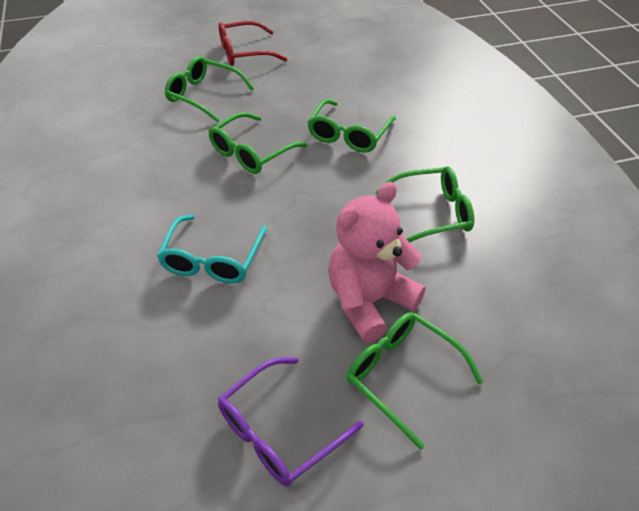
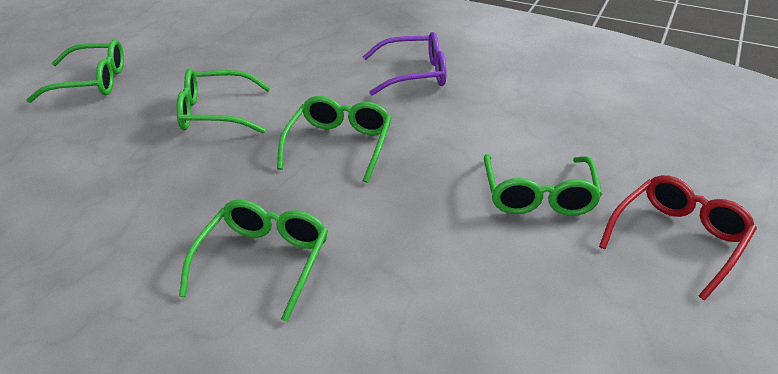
pink teddy bear: [328,182,426,343] = 1 -> none = 0
turquoise glasses: [157,215,267,284] = 1 -> none = 0

